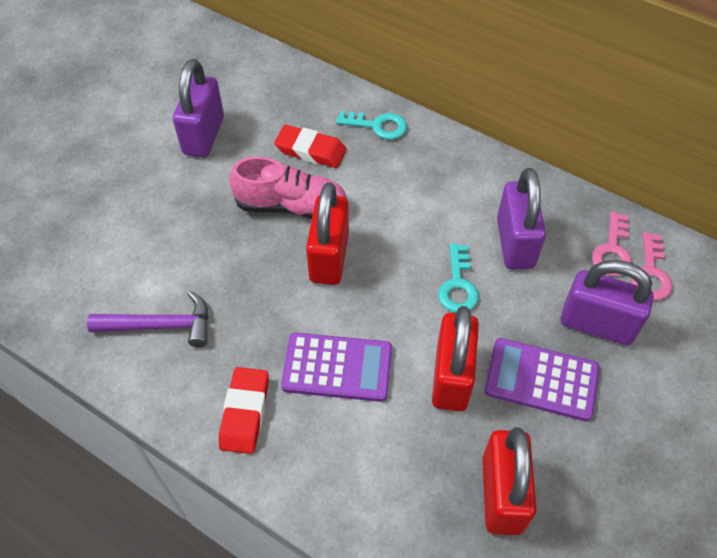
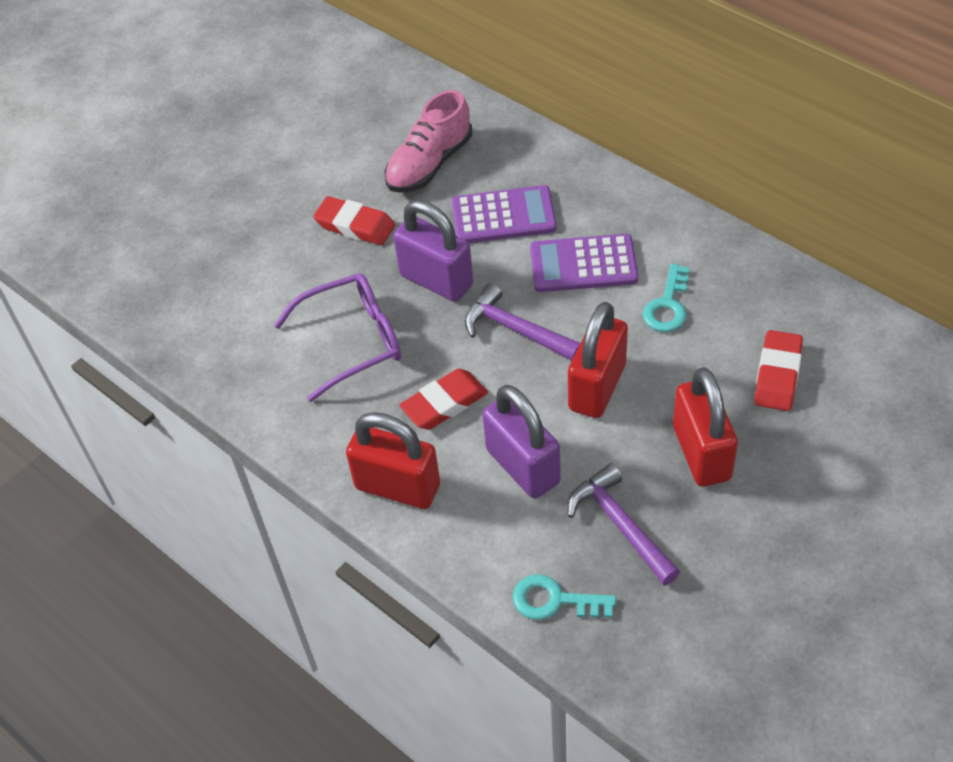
pink key: [592,211,632,276] [631,232,672,300] = 2 -> none = 0
purple glasses: none = 0 -> [274,273,401,402] = 1
purple hammer: [87,291,209,347] = 1 -> [465,283,580,361] [567,463,680,585] = 2
purple padlock: [173,59,224,157] [497,168,546,270] [560,260,654,345] = 3 -> [393,200,473,302] [483,385,561,499] = 2
red eraser: [219,367,269,454] [274,125,346,168] = 2 -> [313,196,395,245] [399,369,488,429] [754,330,803,411] = 3

